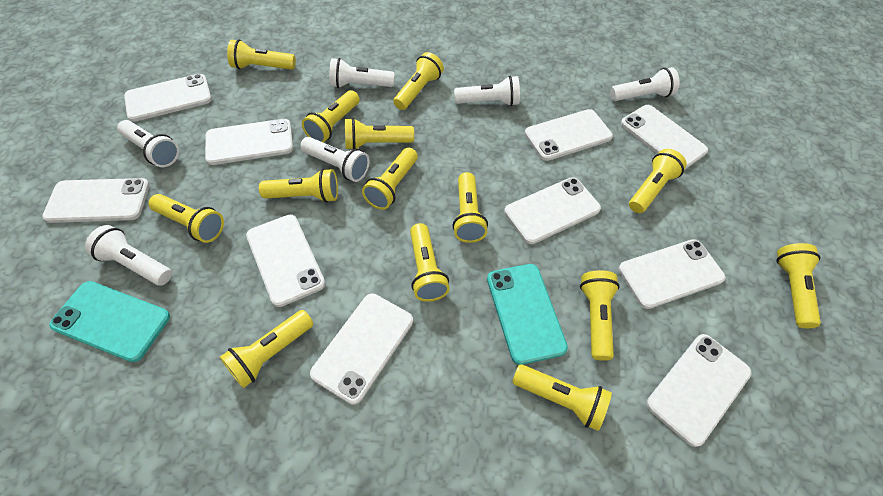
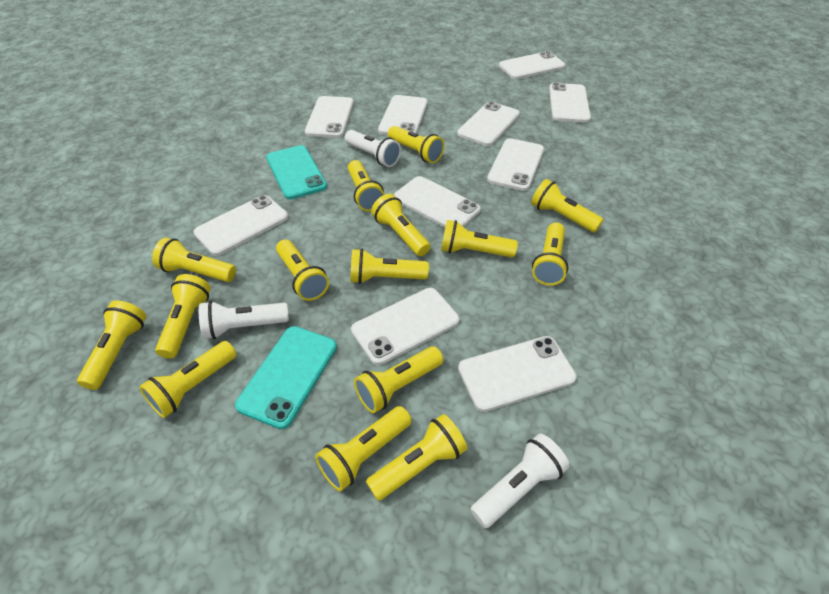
white flashlight: [85,225,172,286] [117,120,179,167] [300,137,369,182] [329,58,395,88] [454,76,520,106] [610,67,680,101] = 6 -> [199,301,289,339] [345,130,401,167] [470,434,570,528] = 3
yellow flashlight: [149,194,224,243] [220,310,313,388] [227,39,296,70] [259,168,338,203] [302,90,360,143] [345,118,414,149] [362,147,418,210] [393,52,444,110] [410,223,450,302] [453,172,488,243] [512,364,612,431] [580,270,620,361] [629,149,687,213] [776,243,821,328] = 14 -> [77,300,147,390] [139,341,236,418] [152,238,236,282] [155,274,211,359] [276,240,329,301] [315,406,412,491] [348,160,385,211] [350,249,429,284] [354,346,443,413] [366,414,467,501] [371,194,431,256] [388,126,445,163] [441,220,518,258] [531,179,603,232] [532,222,568,286] = 15

